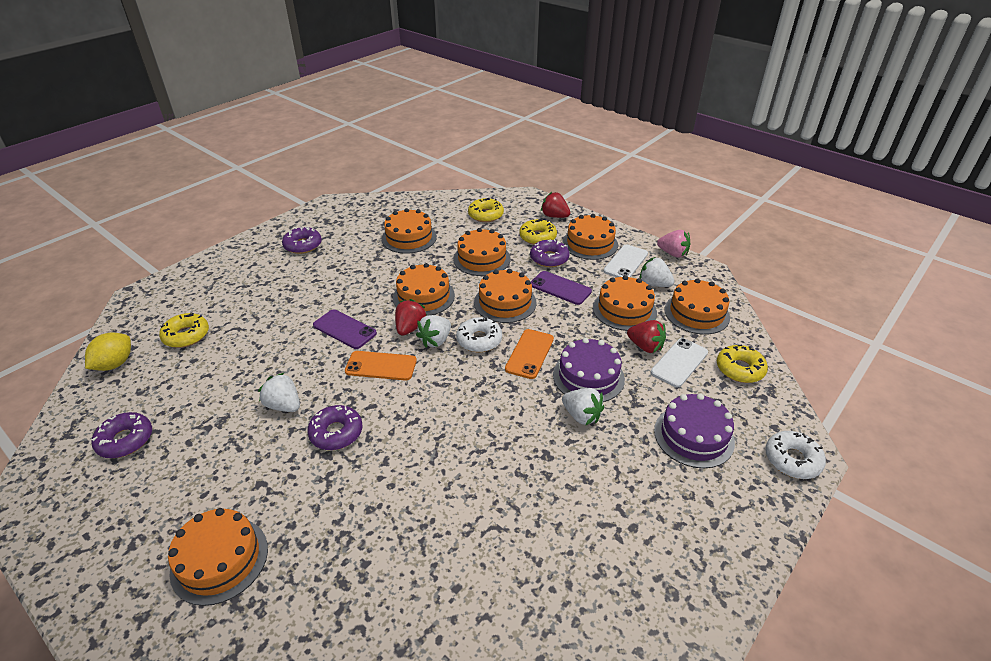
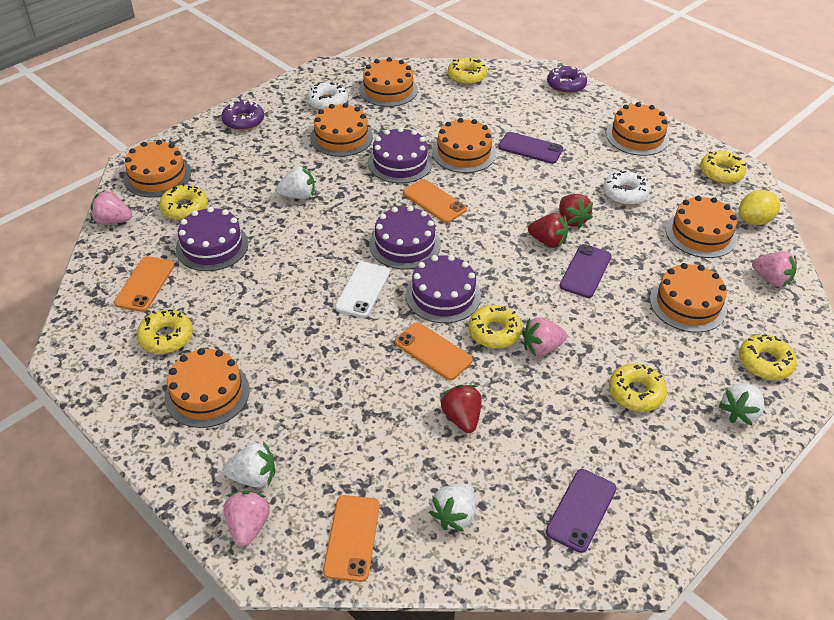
orange phone: [345,351,417,380] [505,329,554,379] = 2 -> [114,256,175,312] [323,495,380,582] [395,322,473,380] [403,179,467,223] = 4
pink strawberry: [657,230,690,258] = 1 -> [91,190,132,224] [223,491,270,547] [522,317,567,356] [752,251,797,287] = 4
purple cake: [553,338,625,402] [654,394,735,468] = 2 -> [176,207,248,271] [368,127,432,183] [369,206,440,269] [406,255,481,323] = 4
purple donut: [91,412,152,458] [282,227,322,254] [307,405,362,450] [530,239,570,267] = 4 -> [221,100,264,131] [547,66,587,94] = 2
purple phone: [313,309,377,349] [531,271,592,305] = 2 -> [498,132,563,164] [546,469,617,553] [560,244,612,298] = 3
white phone: [603,244,648,277] [650,338,708,388] = 2 -> [335,262,390,318] = 1
yellow donut: [159,313,209,348] [468,198,504,222] [519,219,557,245] [717,345,768,383] = 4 -> [137,309,193,354] [159,183,208,220] [448,57,487,85] [468,305,522,348] [609,363,667,412] [700,151,746,184] [739,334,797,380] = 7

